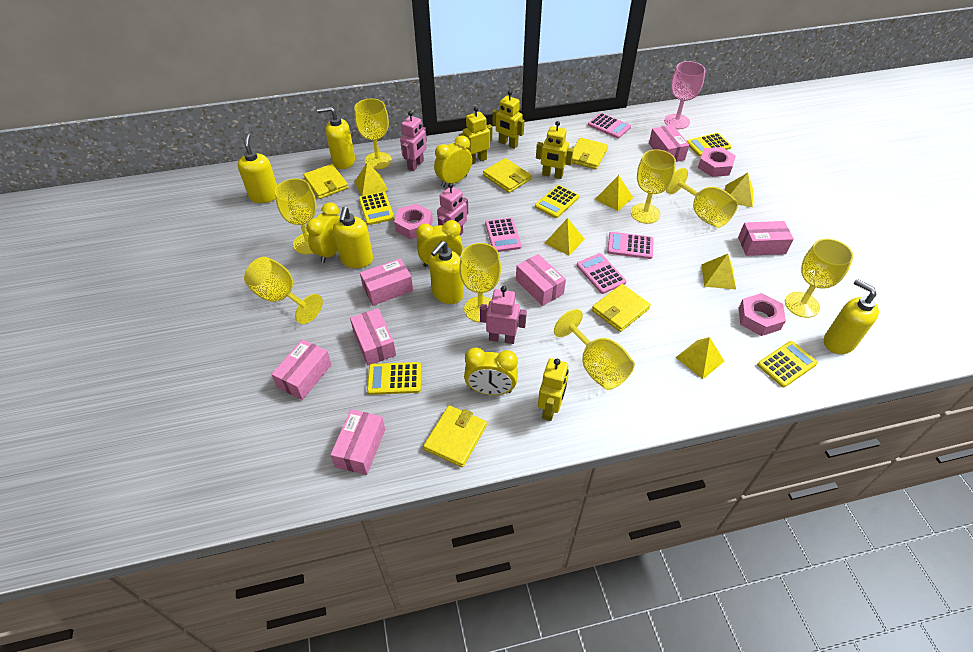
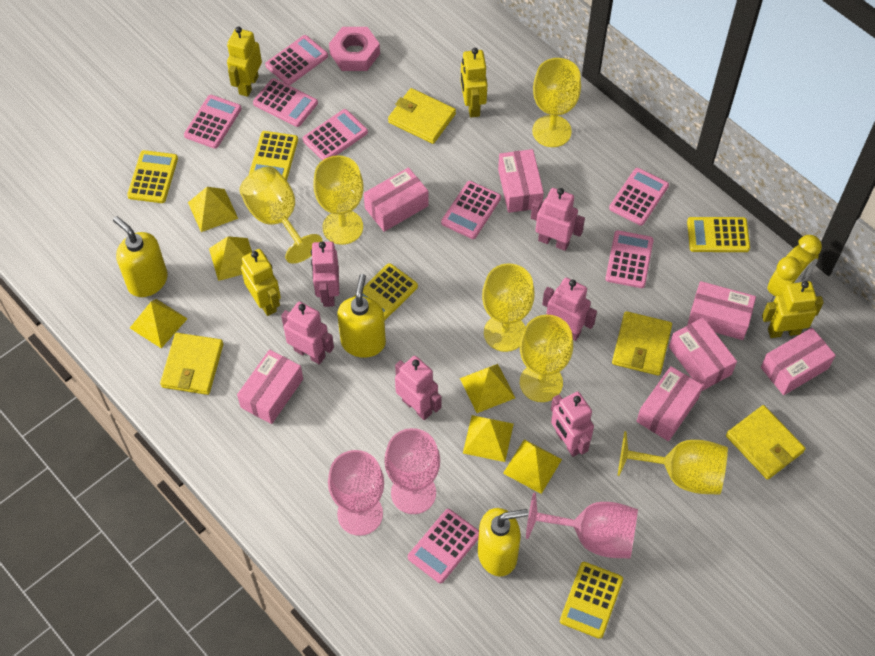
pink calculator: [485,218,522,252] [576,253,627,294] [588,113,631,138] [607,232,654,259] = 4 -> [184,95,242,149] [253,78,318,127] [265,35,328,85] [303,109,368,160] [408,509,479,583] [441,181,501,239] [605,230,654,288] [609,168,669,226] = 8
pink goblet: [664,61,705,129] = 1 -> [328,450,384,536] [384,428,440,514] [526,493,638,558] = 3
pink nut: [394,204,433,239] [698,147,736,177] [739,293,786,336] = 3 -> [329,27,380,71] = 1
pink robot: [400,111,427,171] [437,183,468,235] [480,286,527,344] = 3 -> [281,301,334,365] [311,242,339,307] [395,356,441,420] [531,188,585,251] [542,278,597,341] [551,391,594,457] = 6
yellow clock: [306,202,340,263] [416,220,463,267] [434,135,472,187] [464,348,518,395] = 4 -> [767,235,822,302] = 1
yellow goblet: [244,257,323,324] [275,179,317,254] [354,98,392,169] [459,243,501,322] [554,309,635,390] [631,149,676,224] [666,168,738,228] [785,239,853,318] = 8 -> [239,167,323,264] [313,155,364,245] [482,263,535,352] [520,315,573,402] [532,58,581,147] [617,431,728,495] = 6
yellow soap dispenser: [238,133,277,203] [317,106,355,169] [333,207,373,268] [429,241,464,304] [824,279,879,354] = 5 -> [113,216,168,297] [337,274,386,358] [478,508,528,576] = 3
yellow wallet: [303,164,349,199] [423,405,487,467] [483,158,532,193] [572,138,608,170] [592,284,651,332] = 5 -> [160,333,223,395] [388,88,456,144] [612,311,672,376] [726,405,805,480] = 4

